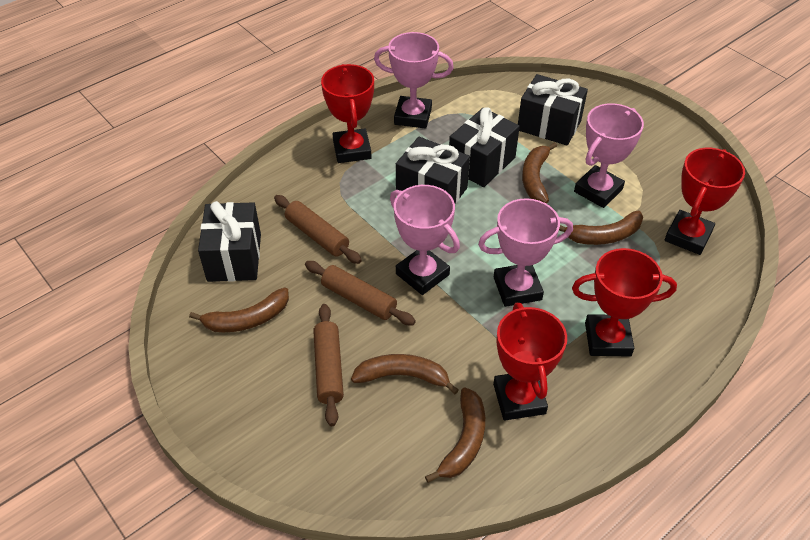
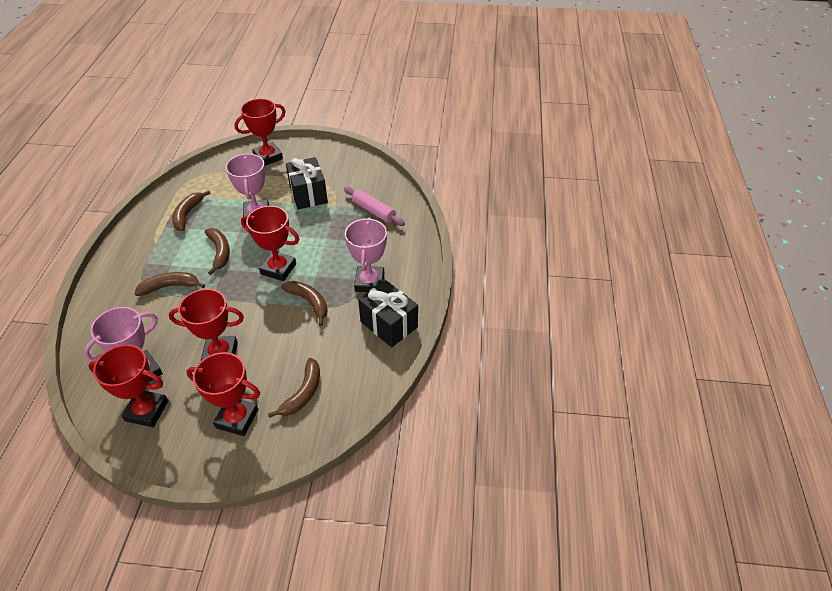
black gift: [198,201,261,282] [396,137,470,204] [449,107,520,187] [518,74,588,146] = 4 -> [286,157,328,210] [358,280,418,348] = 2
brown rolling pin: [274,195,362,264] [305,261,416,325] [313,304,344,426] = 3 -> none = 0
pink rolling pin: none = 0 -> [344,187,405,226] = 1
pink trophy: [374,32,454,129] [390,185,460,295] [478,198,573,307] [574,103,644,208] = 4 -> [83,307,163,382] [226,153,269,223] [345,217,387,292] = 3
red trophy: [321,64,374,163] [493,303,567,421] [572,248,677,357] [664,148,745,255] = 4 -> [88,344,168,427] [169,289,244,361] [186,352,260,436] [234,99,286,166] [241,206,299,281] = 5

